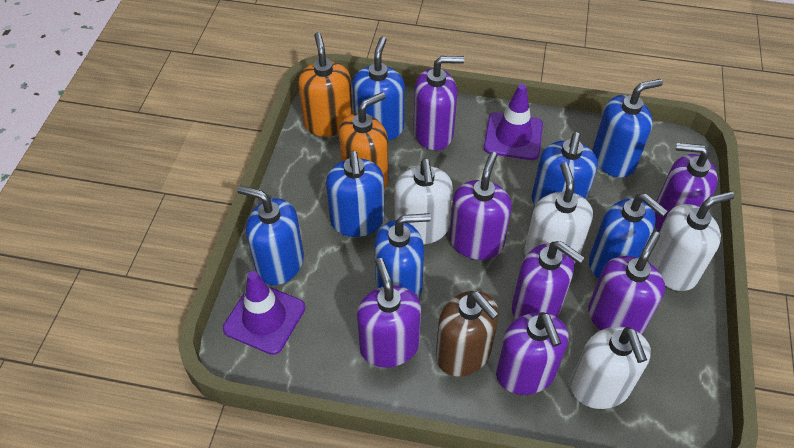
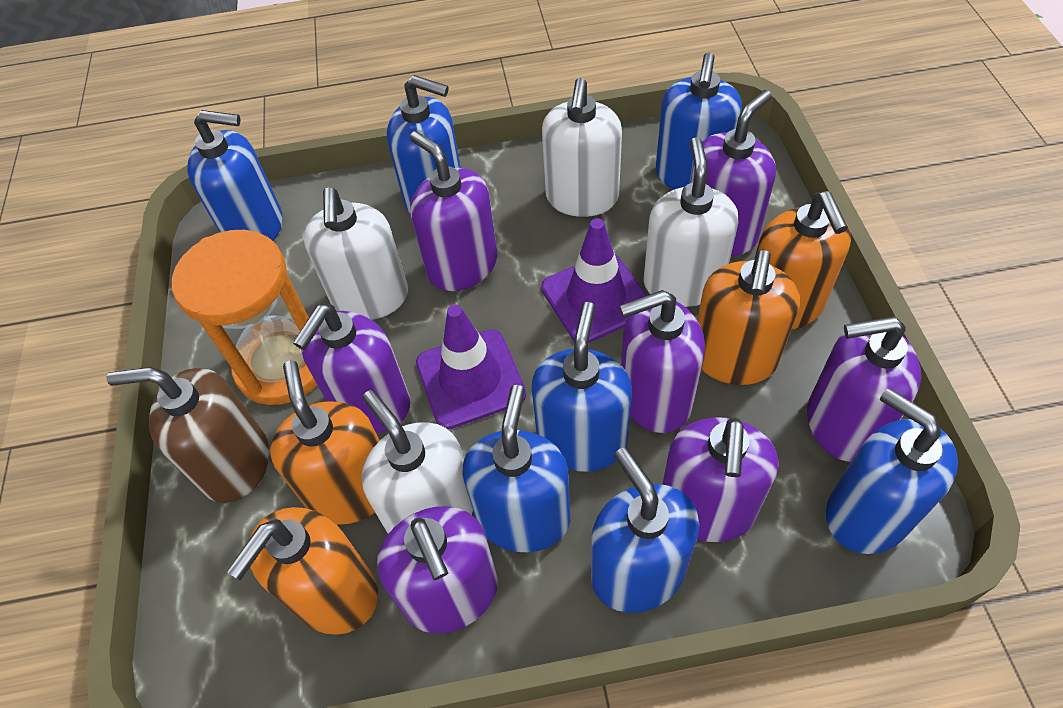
orange hourglass: none = 0 -> [172,230,317,405] = 1
orange soap dispenser: [298,32,353,137] [339,92,389,189] = 2 -> [227,507,378,635] [270,360,380,525] [697,249,800,385] [754,191,851,330] = 4

